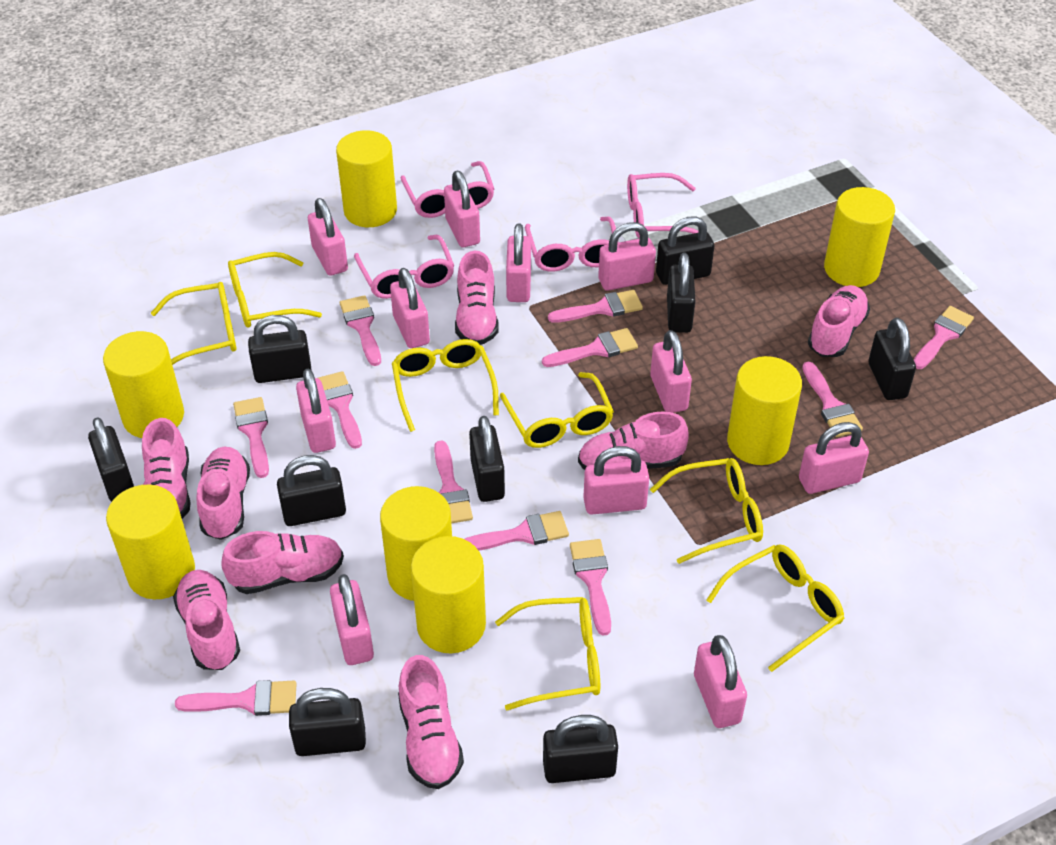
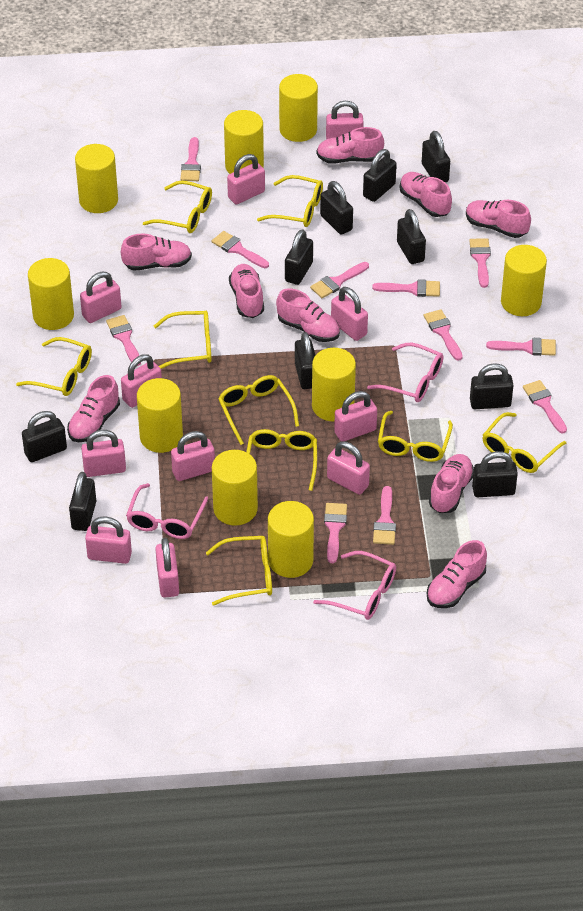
black padlock: [88,417,134,502] [248,315,312,383] [277,455,346,526] [289,688,366,756] [469,416,505,502] [543,715,618,783] [656,216,714,285] [667,253,695,333] [868,318,916,400] = 9 -> [22,411,67,462] [69,472,96,531] [285,229,313,285] [295,332,316,389] [320,181,353,235] [363,149,397,202] [397,209,426,264] [422,131,450,182] [470,363,514,409] [472,451,518,497] = 10
pink glasses: [354,235,454,299] [401,161,494,218] [525,217,619,272] [627,173,698,238] = 4 -> [126,483,208,539] [313,551,396,620] [367,343,443,402] = 3
pink shoe: [142,418,191,519] [173,570,240,670] [196,447,250,540] [221,531,344,594] [398,655,464,789] [455,251,499,345] [578,411,689,470] [808,285,870,357] = 8 -> [67,375,120,442] [121,233,192,271] [229,264,264,318] [276,288,340,342] [316,127,384,164] [400,172,452,217] [427,540,487,608] [429,454,474,513] [466,200,531,238] = 9
yellow cylinder: [103,331,184,438] [106,485,195,599] [336,130,397,227] [380,486,452,601] [411,536,486,653] [727,356,802,465] [824,187,895,287] = 7 -> [28,258,74,330] [75,144,118,213] [137,378,183,453] [212,450,258,526] [224,110,264,174] [268,501,314,578] [279,74,318,142] [312,348,356,421] [501,245,547,316] = 9
yellow glasses: [151,282,236,365] [228,252,322,328] [392,339,499,432] [495,597,600,711] [500,372,614,448] [650,458,763,564] [706,544,844,672] = 7 -> [16,337,92,396] [143,181,212,233] [154,311,211,369] [206,536,272,606] [218,375,299,445] [247,429,317,491] [257,175,323,227] [378,411,453,462] [483,412,566,473] = 9

